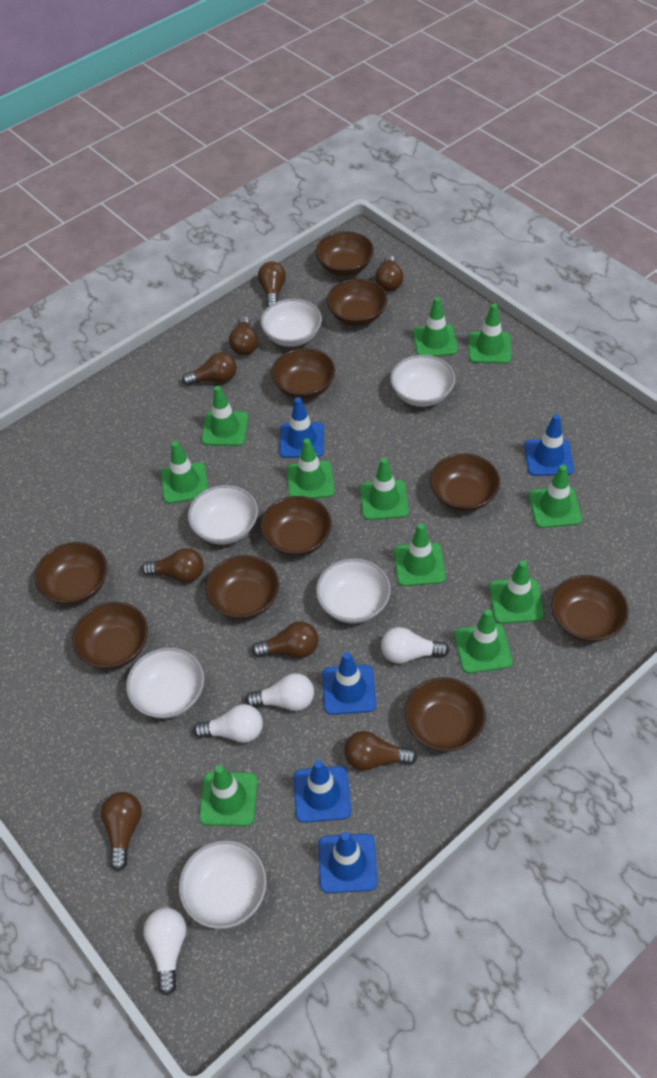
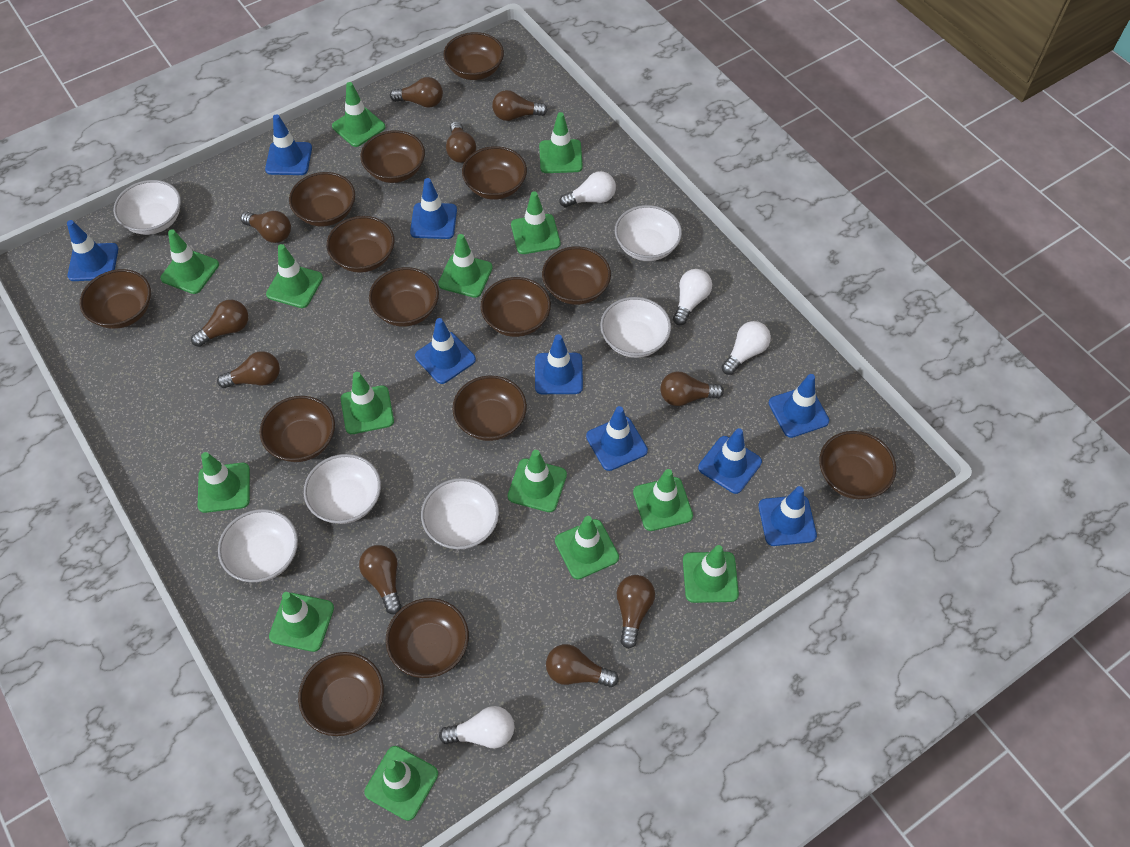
blue traffic cone: [280,397,324,458] [294,760,351,823] [318,832,378,893] [322,652,376,715] [524,414,574,476] = 5 -> [67,220,118,281] [265,114,312,175] [410,178,457,239] [415,318,476,384] [535,334,583,394] [586,406,648,471] [698,428,762,494] [758,486,817,546] [769,374,829,438] = 9
brown bowl: [34,542,107,605] [72,602,148,669] [205,555,279,620] [261,496,332,556] [271,348,335,399] [315,231,374,276] [327,279,387,326] [404,677,486,752] [430,453,500,512] [551,575,629,642] = 10 -> [80,269,151,329] [260,396,335,462] [289,172,355,227] [298,652,384,736] [327,216,394,273] [360,130,425,183] [369,267,439,327] [386,598,469,678] [443,32,504,80] [452,376,527,441] [462,146,527,200] [481,277,551,337] [542,246,611,305] [819,431,896,499] = 14
brown light bulb: [101,792,142,871] [142,548,204,583] [182,352,237,386] [229,316,258,355] [252,621,318,658] [258,261,286,308] [344,731,417,771] [375,255,403,291] = 8 -> [191,300,248,347] [217,351,280,388] [241,211,291,243] [359,545,402,614] [390,77,443,108] [446,121,476,163] [492,90,548,121] [546,644,619,687] [617,575,655,649] [660,372,724,406] = 10
green traffic cone: [161,441,208,504] [199,765,257,826] [202,386,248,446] [287,438,335,499] [360,458,409,520] [394,523,446,586] [413,297,458,357] [454,609,512,674] [469,303,511,364] [489,560,544,624] [529,465,582,528] = 11 -> [161,229,219,294] [198,452,250,513] [266,244,323,308] [269,592,334,652] [332,82,386,147] [341,372,394,434] [364,746,438,821] [438,234,493,298] [508,450,567,512] [511,191,560,254] [539,112,583,173] [555,516,619,579] [633,469,693,531] [683,545,739,603] = 14

